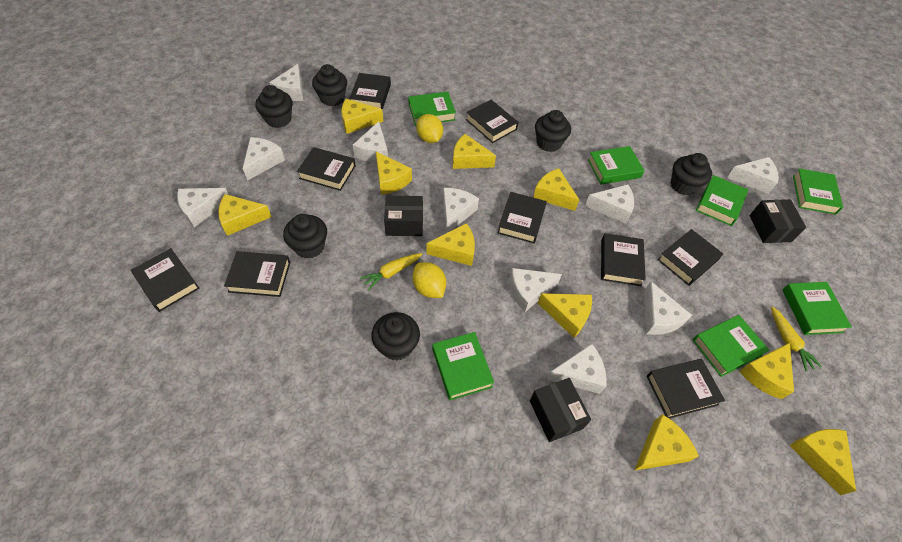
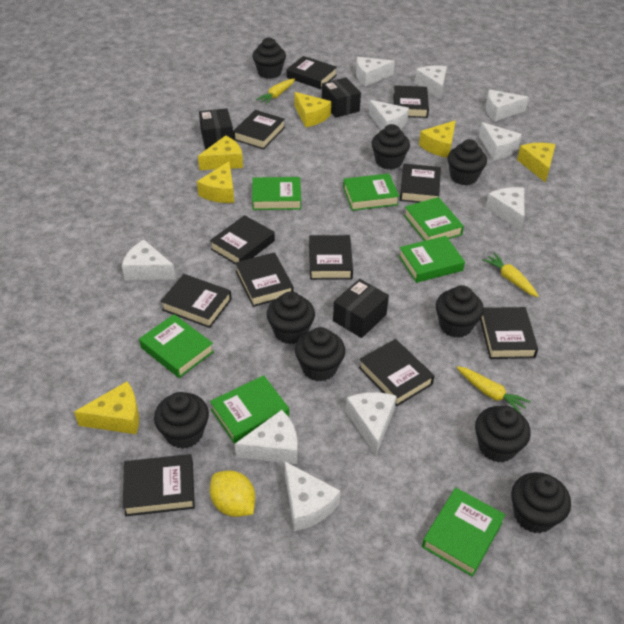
black book: [131,248,200,312] [224,251,290,297] [297,147,356,191] [349,73,391,110] [466,100,519,143] [498,192,547,243] [601,233,646,286] [647,359,725,419] [658,229,723,286] = 9 -> [123,454,195,516] [160,274,232,328] [210,215,275,264] [233,110,285,149] [235,252,294,307] [286,56,337,89] [309,235,353,280] [359,339,434,406] [393,85,429,118] [400,164,441,203] [480,307,538,359] = 11
black cupcake: [255,85,293,128] [283,214,327,259] [312,64,347,106] [371,312,420,360] [535,110,571,152] [671,153,712,195] = 6 -> [154,392,209,449] [252,37,286,79] [267,291,315,344] [295,327,345,381] [371,124,410,170] [436,285,484,338] [447,139,487,185] [475,406,531,463] [511,472,571,534] = 9
yellow carrot: [360,253,422,291] [771,306,822,372] = 2 -> [256,79,295,105] [457,366,531,414] [482,253,539,297] = 3
yellow cheese: [218,194,272,236] [341,99,383,134] [376,152,412,195] [426,223,475,266] [453,134,496,169] [533,168,579,211] [538,293,592,338] [634,414,699,471] [739,343,794,399] [789,429,856,495] = 10 -> [74,382,139,434] [197,161,234,203] [198,135,243,170] [294,92,331,127] [419,120,456,158] [517,143,556,183] = 6
yellow lemon: [412,262,446,298] [416,114,443,143] = 2 -> [210,470,255,517] = 1

